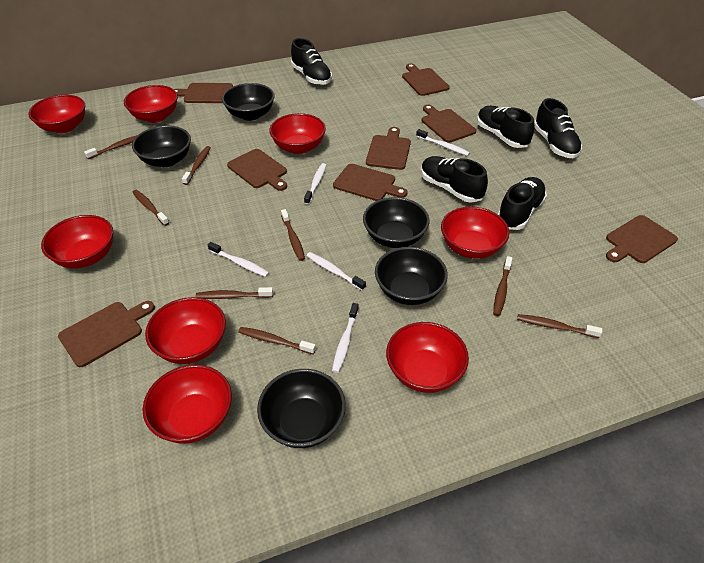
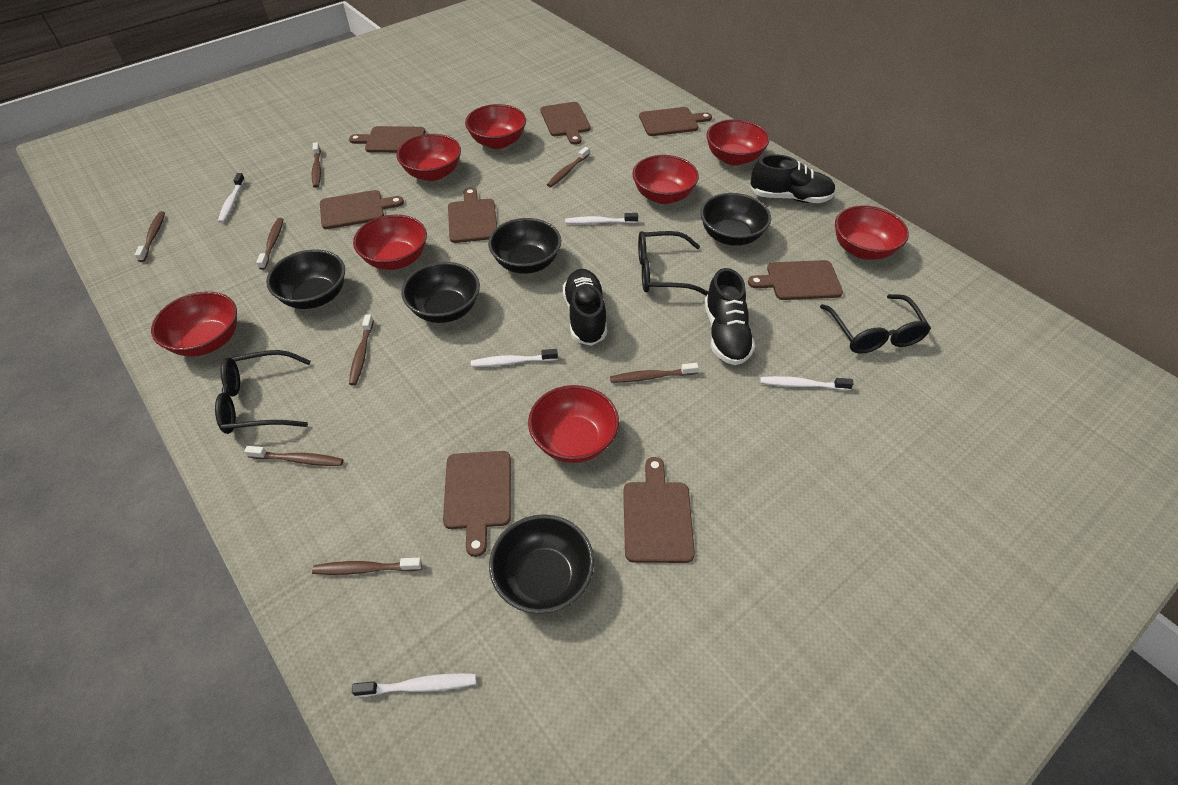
black glasses: none = 0 -> [215,350,311,434] [638,231,708,296] [820,294,931,354] = 3
black shoe: [291,38,332,85] [421,156,488,203] [477,106,534,148] [498,177,547,230] [534,98,582,158] = 5 -> [563,269,607,346] [705,268,755,365] [750,154,836,203] = 3

